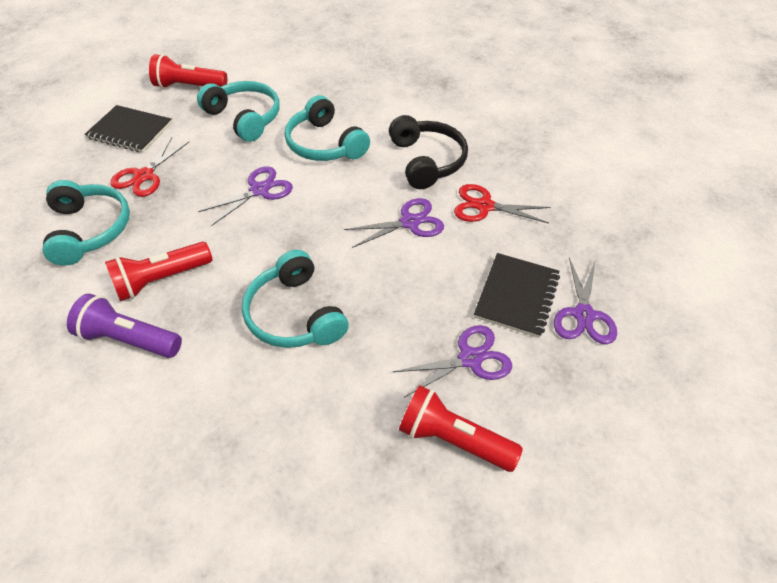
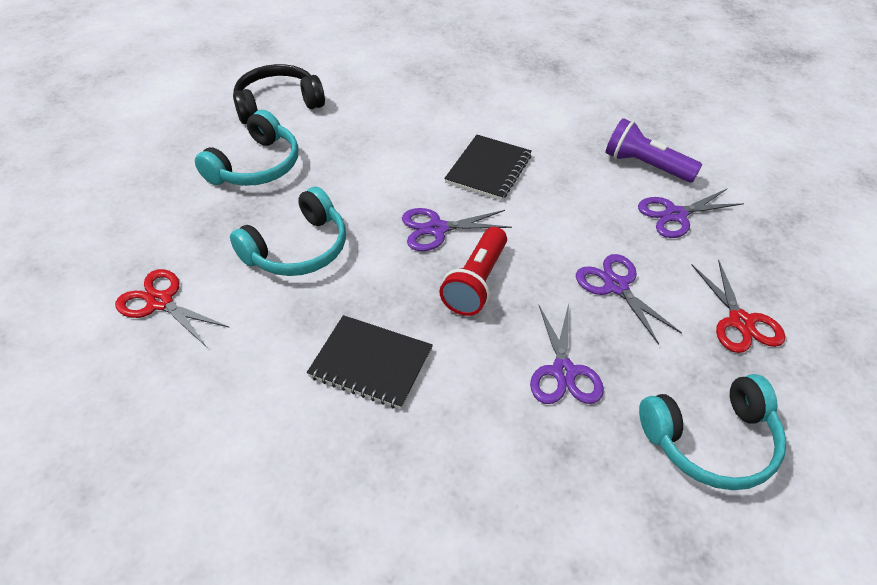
red flashlight: [105,242,212,301] [149,54,227,88] [399,385,523,472] = 3 -> [439,227,507,316] = 1
turquoise headphones: [43,180,130,266] [197,81,280,142] [242,250,349,348] [285,95,370,161] = 4 -> [195,110,298,186] [230,186,346,276] [639,374,787,490] = 3

